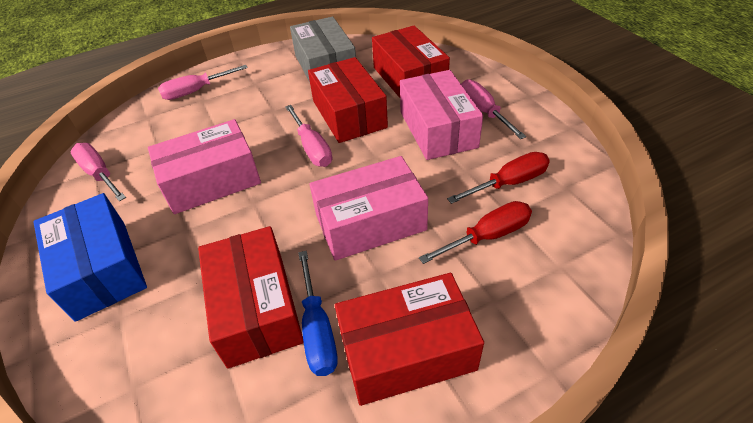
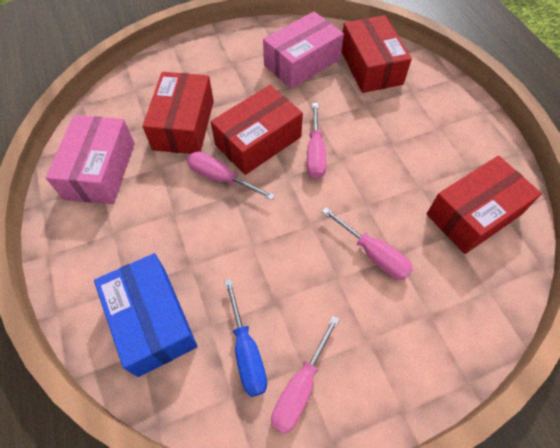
grey box: [290,17,356,82] = 1 -> none = 0
pink box: [148,119,261,214] [309,156,428,261] [400,70,483,160] = 3 -> [46,115,135,204] [263,12,344,89] = 2
red screwdriver: [419,201,532,264] [447,152,550,204] = 2 -> none = 0

